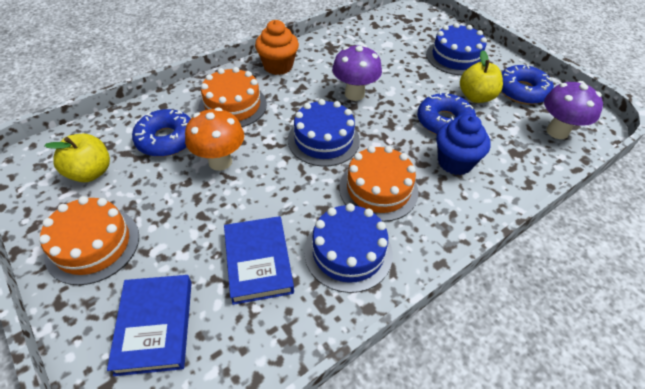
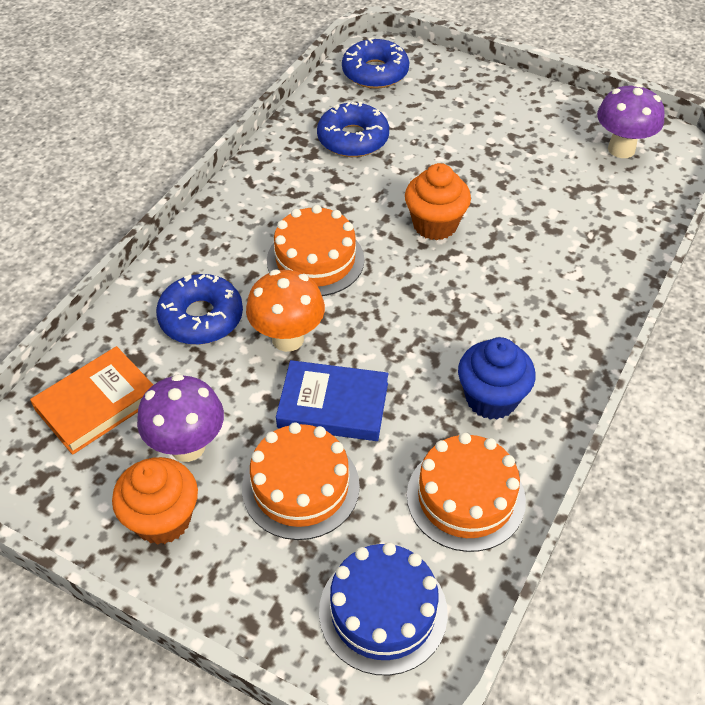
blue book: [107,275,192,376] [224,216,294,305] = 2 -> [276,360,388,441] = 1
blue cake: [288,99,360,167] [304,203,393,293] [426,23,487,75] = 3 -> [319,542,448,675] = 1
orange book: none = 0 -> [30,346,153,455] = 1
orange cupcake: [255,20,299,75] = 1 -> [112,457,198,545] [405,163,471,240] = 2
yellow apple: [44,134,110,182] [460,51,503,103] = 2 -> none = 0

